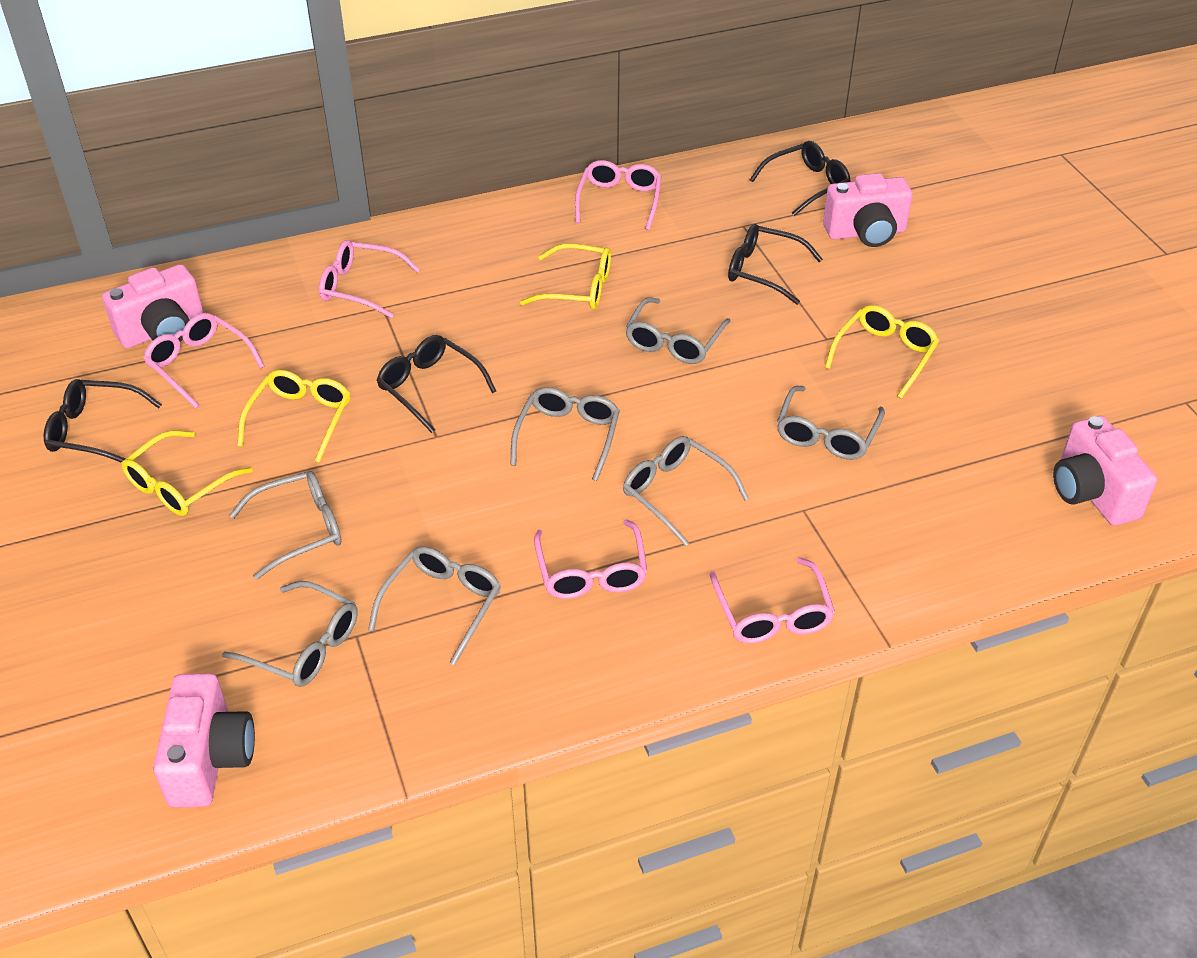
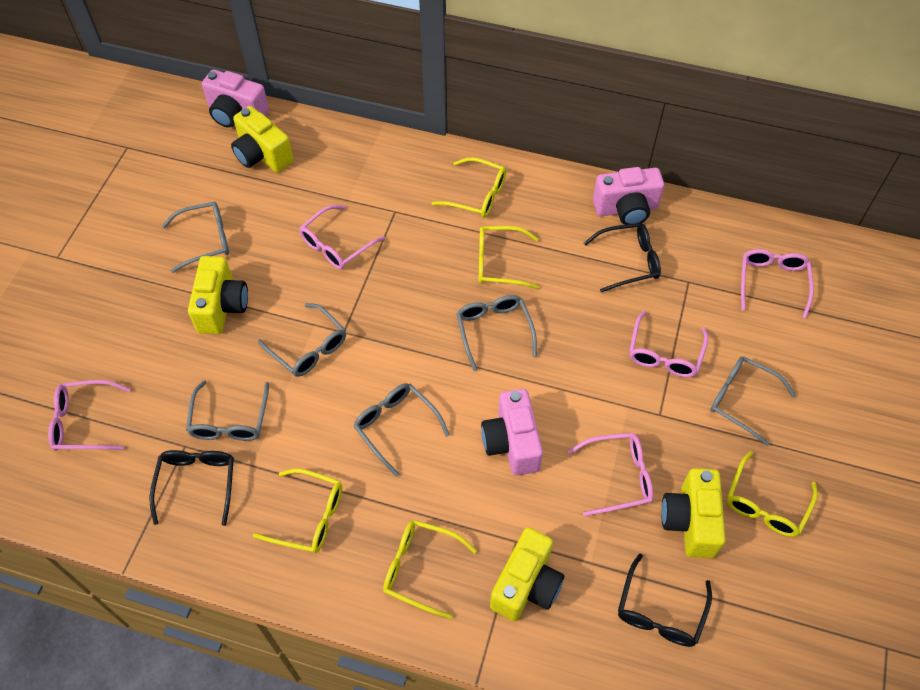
black glasses: [44,379,162,463] [376,335,496,433] [728,224,823,305] [750,141,850,216] = 4 -> [150,450,234,526] [584,223,661,292] [618,553,712,647] = 3
grey glasses: [222,581,358,687] [229,471,341,580] [368,546,501,665] [510,387,620,481] [623,436,749,546] [625,297,730,364] [777,386,885,460] = 7 -> [162,202,229,273] [186,380,269,441] [258,303,346,377] [353,383,450,477] [456,295,537,371] [710,356,796,446] = 6
pink camera: [102,264,204,348] [153,673,255,807] [823,173,913,247] [1053,416,1157,526] = 4 -> [202,69,269,128] [481,389,543,476] [593,167,664,225] = 3
yellow camera: none = 0 -> [188,256,248,334] [231,106,293,172] [490,527,564,621] [661,468,726,558] = 4
yellow glasses: [122,430,252,516] [237,370,350,463] [520,243,611,309] [825,305,939,399] = 4 -> [253,469,342,553] [383,520,477,619] [432,157,506,218] [478,226,539,289] [727,451,818,537] = 5

